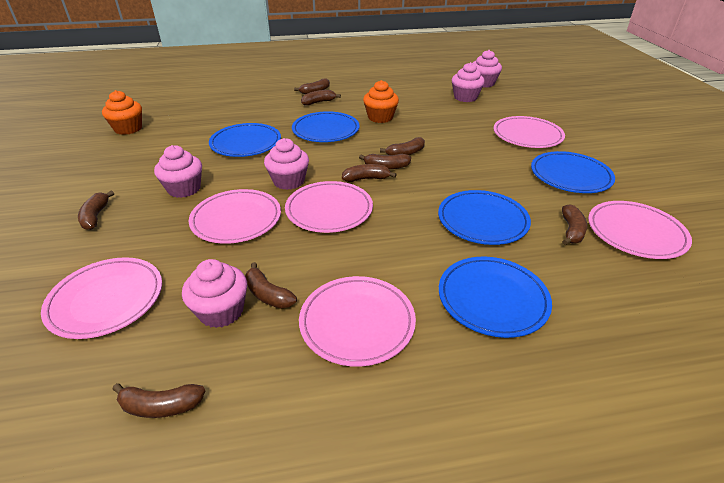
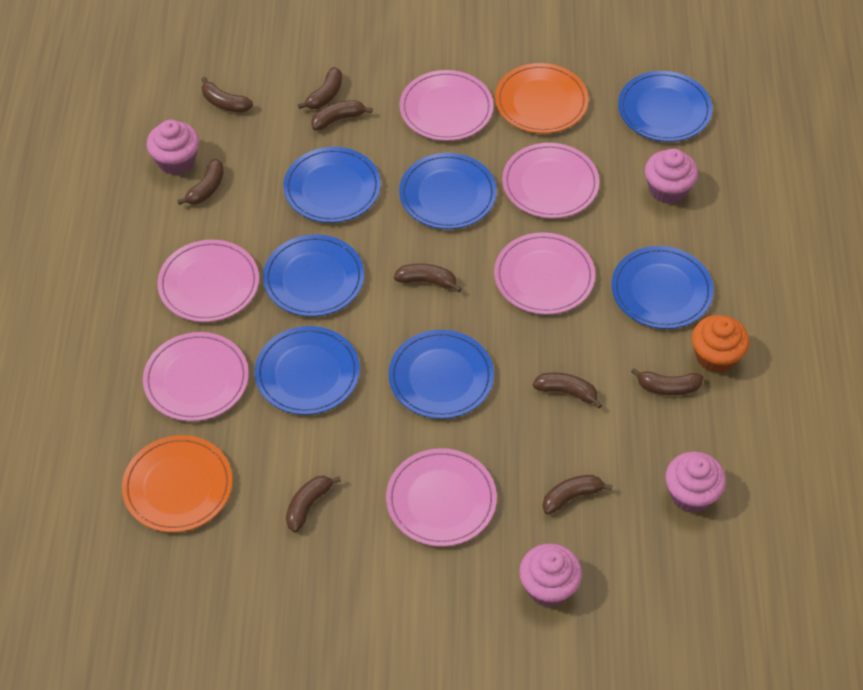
blue plate: [209,123,281,157] [292,111,360,142] [438,190,531,245] [439,257,552,338] [531,151,615,193] = 5 -> [255,326,360,415] [263,234,364,317] [283,147,381,223] [388,330,494,419] [399,153,497,229] [612,246,714,329] [618,71,712,142] = 7
orange cupcake: [102,90,142,135] [363,80,399,123] = 2 -> [692,315,749,373] = 1
orange plate: none = 0 -> [122,435,233,532] [495,63,589,134] = 2
pink cupcake: [154,145,202,198] [182,259,247,328] [264,138,309,190] [452,62,485,102] [472,50,502,88] = 5 -> [147,120,199,175] [519,543,582,607] [645,148,698,204] [665,451,726,513] = 4

